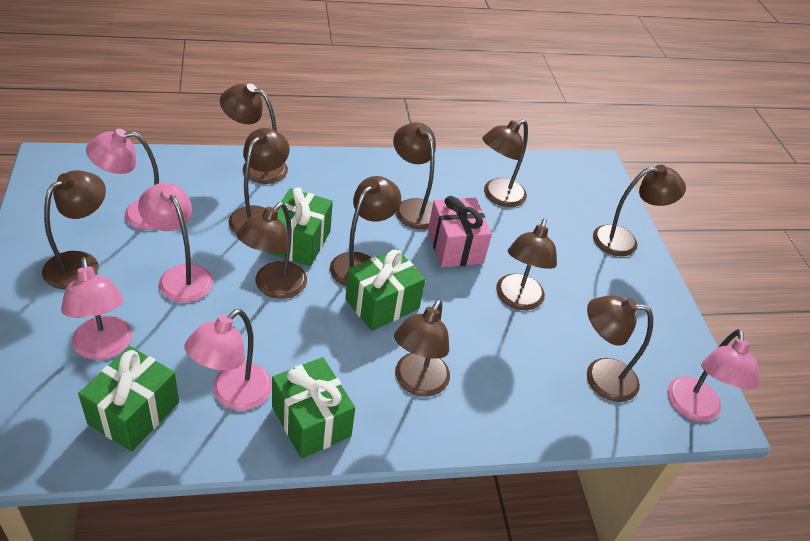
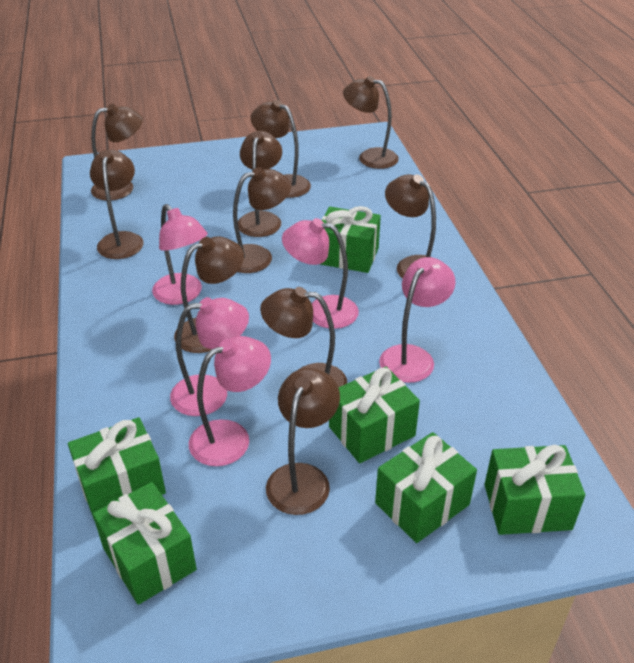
brown lamp: [42,170,106,289] [220,84,288,184] [228,128,290,234] [237,202,307,299] [330,176,401,286] [393,122,436,229] [394,299,450,397] [482,119,528,207] [496,219,557,310] [587,295,653,402] [593,165,686,256] = 11 -> [90,149,143,259] [91,104,143,201] [174,236,244,353] [233,167,291,273] [238,131,282,237] [251,100,311,198] [260,287,347,387] [266,368,340,515] [343,76,399,169] [385,174,436,279] = 10
green gift: [78,346,179,451] [268,187,333,266] [272,357,355,459] [345,249,425,331] = 4 -> [68,417,166,519] [93,482,197,605] [320,206,381,273] [329,366,420,463] [375,432,477,543] [484,445,585,535] = 6
pink gift: [428,196,492,267] = 1 -> none = 0

